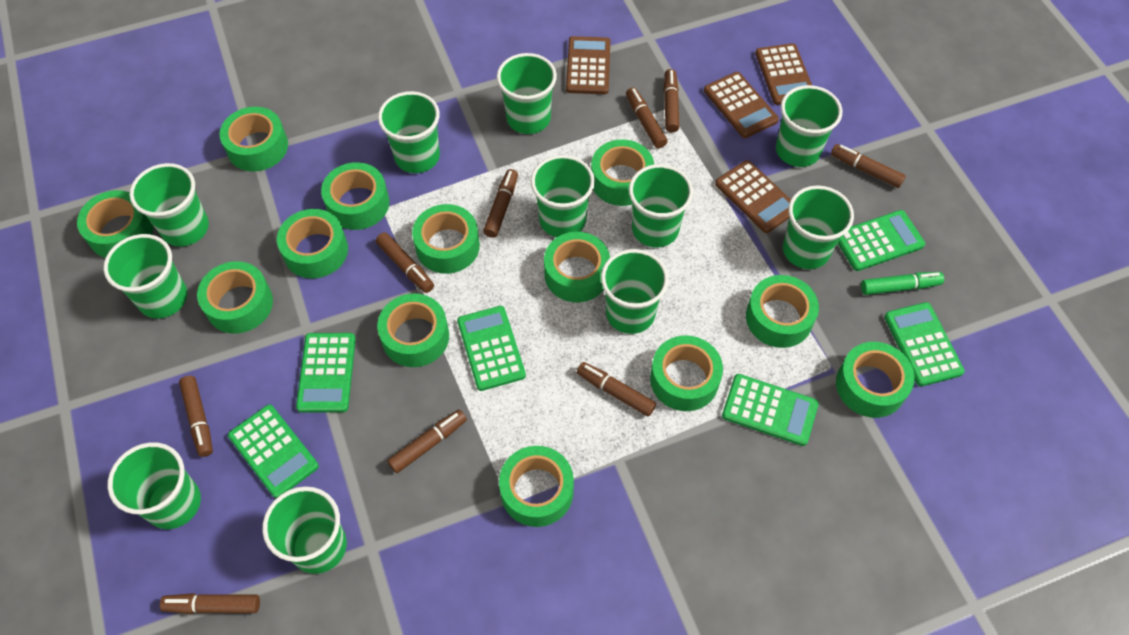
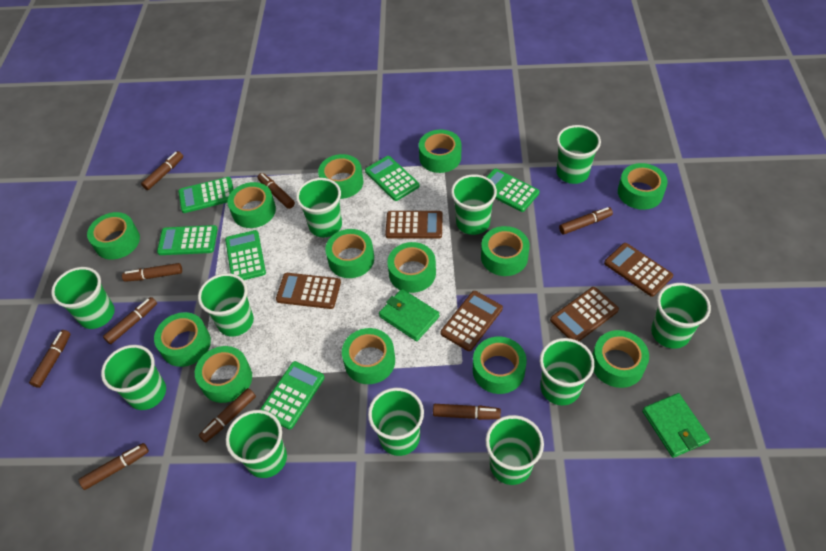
brown calculator: [566,36,610,94] [704,72,779,138] [715,160,791,233] [755,43,812,105] = 4 -> [276,273,341,309] [385,211,443,239] [441,291,503,351] [550,287,619,341] [604,243,673,297] = 5
green marker: [861,272,944,295] = 1 -> none = 0
green wallet: none = 0 -> [379,289,440,341] [642,393,710,458] = 2

